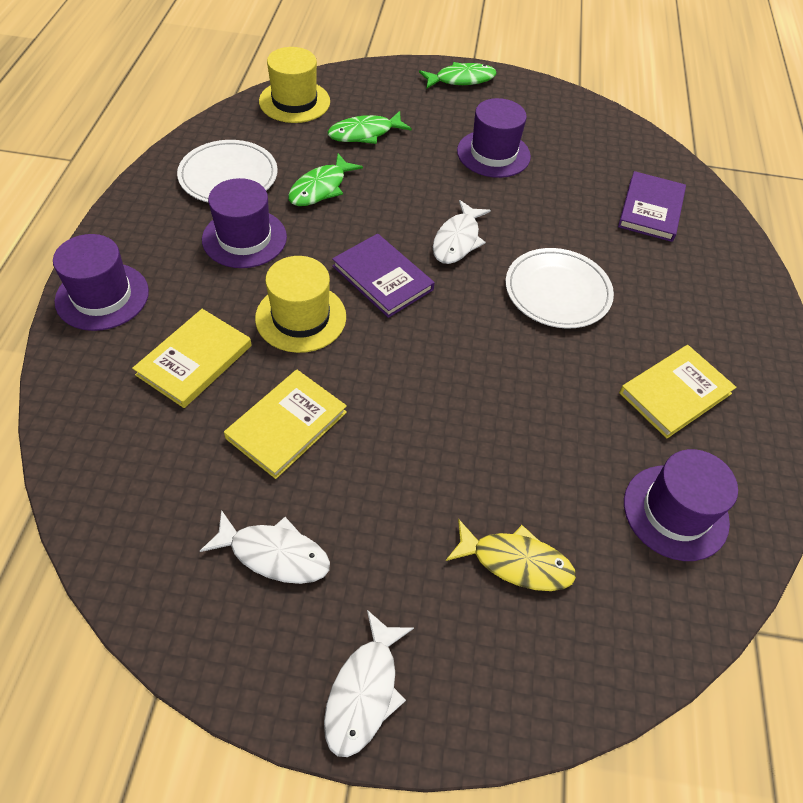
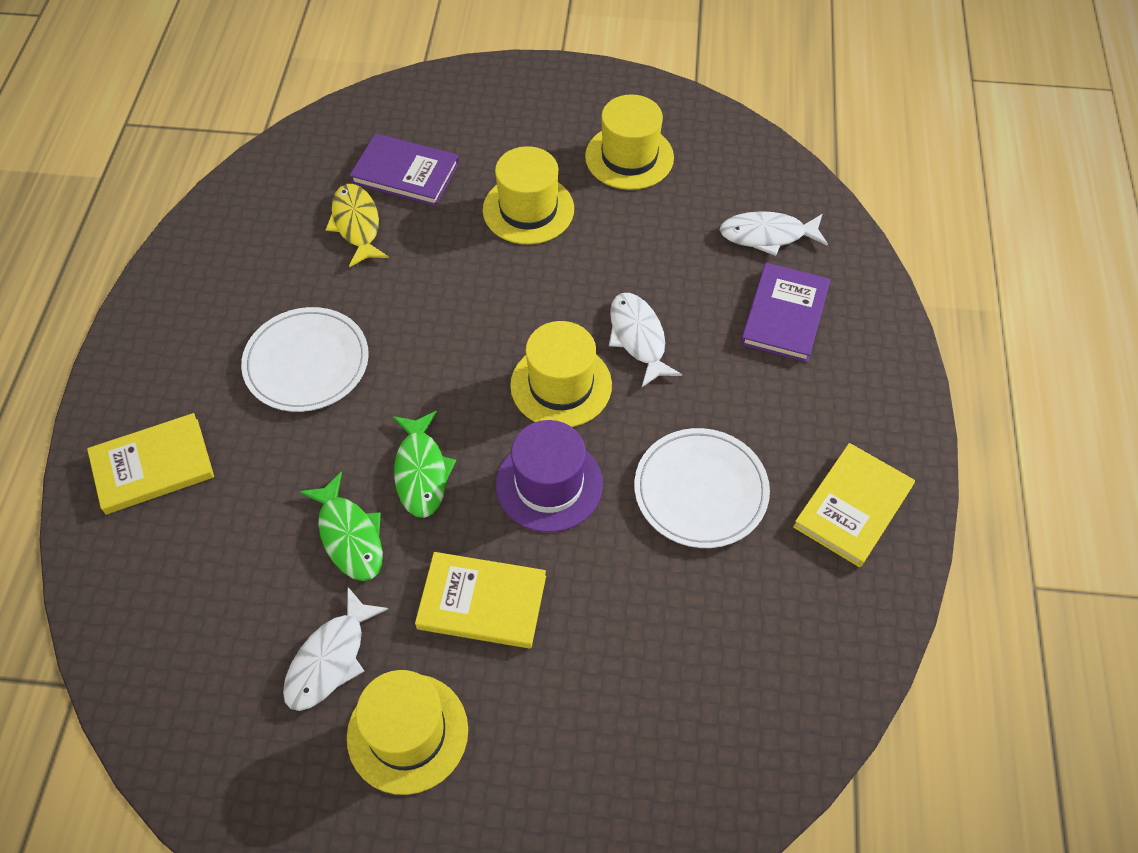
green fish: [288,153,363,206] [328,111,412,144] [419,62,496,88] = 3 -> [299,472,383,581] [393,411,456,518] = 2
purple hat: [53,234,149,331] [202,178,287,268] [457,98,531,178] [624,449,738,561] = 4 -> [496,420,603,532] = 1
yellow hat: [255,256,346,353] [259,47,330,123] = 2 -> [347,670,468,795] [483,146,574,244] [510,321,612,427] [585,94,674,190] = 4

